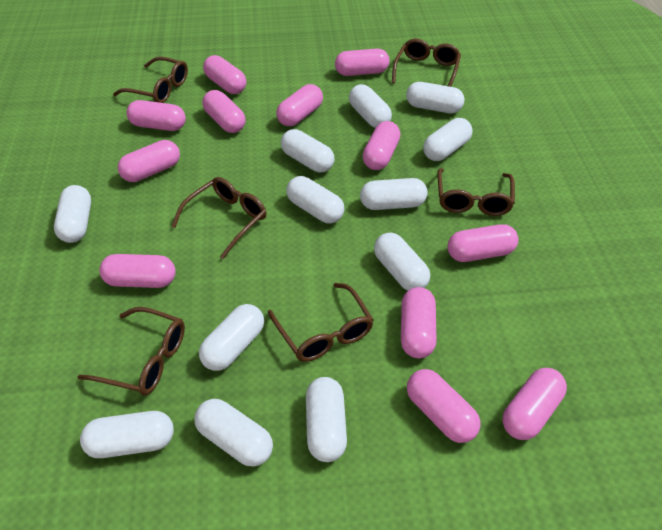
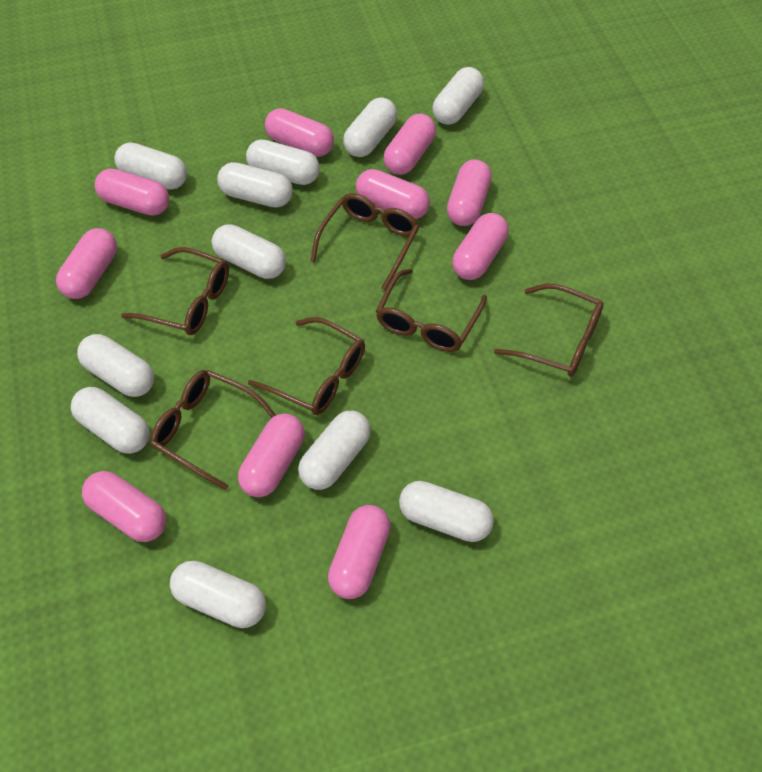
pink capsule: [99,254,176,288] [118,140,180,182] [127,100,186,131] [202,90,246,133] [203,55,246,94] [276,84,323,126] [335,49,390,76] [363,121,400,170] [401,287,437,358] [407,369,480,443] [447,224,518,262] [502,368,567,440] = 12 -> [56,228,117,299] [82,471,166,542] [95,169,169,216] [238,413,305,497] [265,108,334,157] [328,505,391,599] [356,169,430,219] [384,114,436,175] [447,159,492,226] [452,213,509,280] = 10
white capsule: [54,185,91,243] [80,411,174,458] [194,399,273,467] [199,304,264,371] [281,129,334,173] [286,176,344,223] [306,377,347,462] [349,84,392,128] [360,178,428,210] [374,233,430,290] [406,82,464,113] [423,118,473,161] = 12 -> [71,387,150,454] [77,334,154,397] [115,142,187,190] [170,561,266,628] [212,224,286,279] [217,162,293,208] [246,139,320,185] [298,411,371,490] [343,97,397,157] [399,481,494,542] [433,67,484,125] = 11

